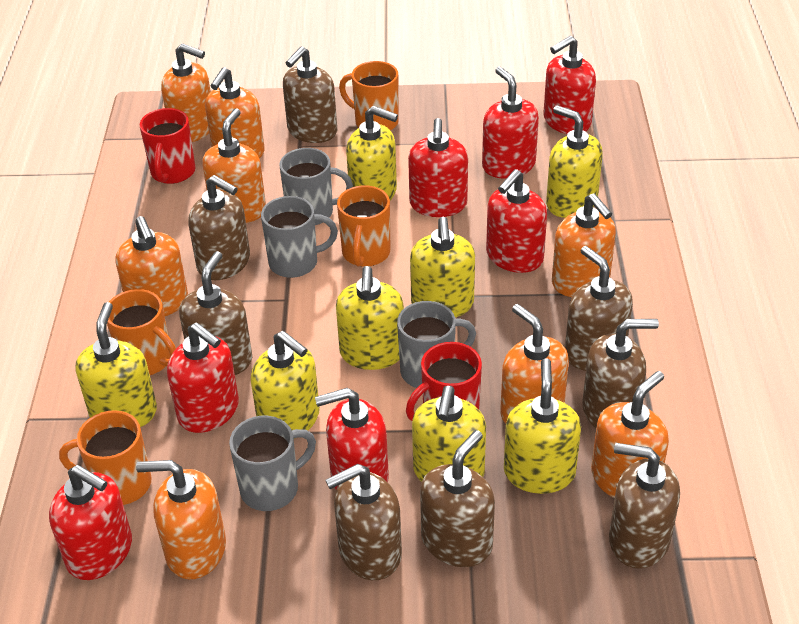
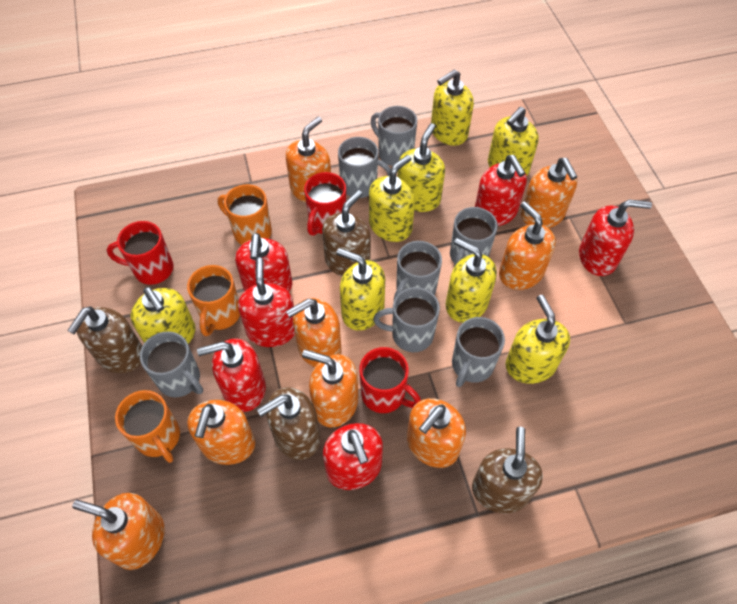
brown soap dispenser: [179,251,252,375] [188,175,250,280] [283,46,337,143] [325,464,402,580] [420,430,495,567] [565,246,633,371] [582,319,659,428] [609,443,680,569] = 8 -> [67,306,142,373] [257,387,320,460] [322,190,371,277] [472,427,543,514] = 4
grey mug: [229,416,316,511] [261,196,338,278] [279,148,353,225] [397,301,476,388] = 4 -> [140,331,203,397] [338,137,391,198] [371,106,417,166] [373,287,440,352] [394,241,442,300] [450,207,498,267] [452,317,505,387] = 7
orange mug: [59,410,152,505] [107,289,176,375] [337,185,390,267] [339,61,399,131] = 4 -> [115,390,180,463] [187,265,240,336] [218,184,272,245] = 3
red mug: [140,108,196,184] [406,342,482,421] = 2 -> [107,221,173,285] [304,172,346,236] [359,347,421,413] = 3
red soap dispenser: [49,465,132,580] [167,322,239,433] [315,388,389,489] [408,118,468,217] [482,67,539,179] [486,169,547,273] [543,36,596,134] = 7 -> [197,338,266,412] [235,233,292,292] [238,257,295,347] [323,423,383,490] [475,155,527,226] [579,200,652,276] = 6

